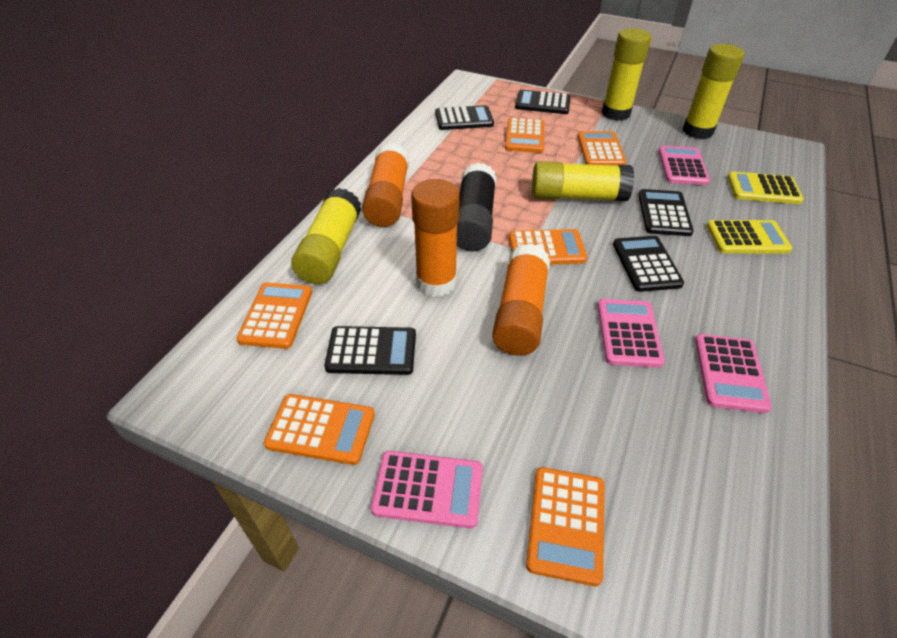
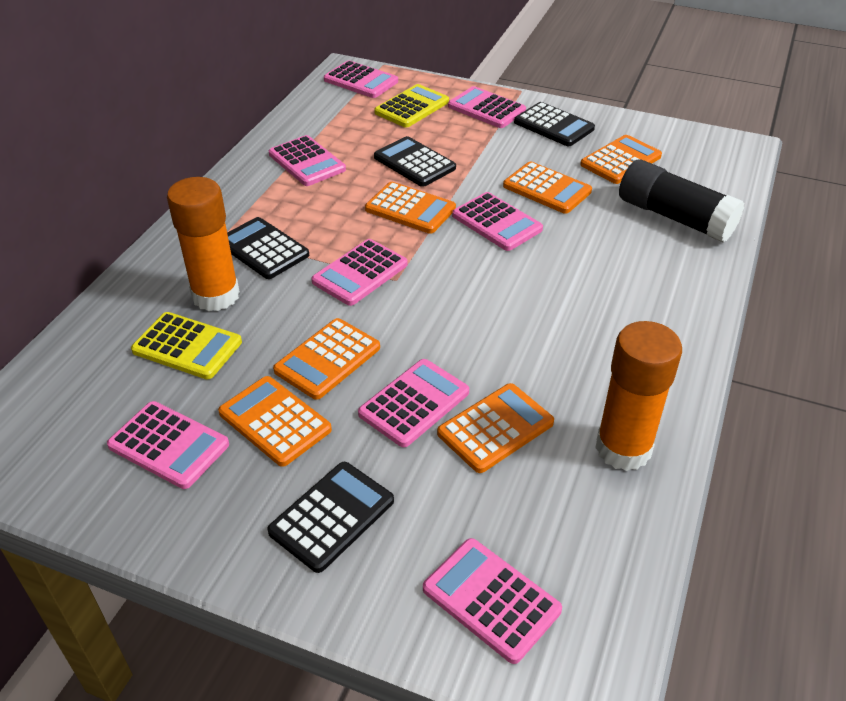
black calculator: [324,326,416,375] [435,105,494,130] [515,90,571,114] [613,236,684,292] [638,189,694,236] = 5 -> [227,217,309,279] [267,462,394,573] [374,136,456,187] [514,102,595,146] = 4
orange glue stick: [362,143,409,227] [411,179,460,297] [492,243,550,356] = 3 -> [167,177,240,311] [595,321,682,471] = 2
pink calculator: [371,451,483,529] [598,299,665,368] [659,146,710,185] [695,334,772,413] = 4 -> [107,401,229,489] [269,135,346,186] [312,239,408,306] [324,60,398,98] [358,359,469,447] [423,538,562,664] [448,86,526,128] [452,192,543,251] = 8
yellow glue stick: [291,188,361,284] [532,161,634,201] [602,28,651,121] [683,44,744,139] = 4 -> none = 0

